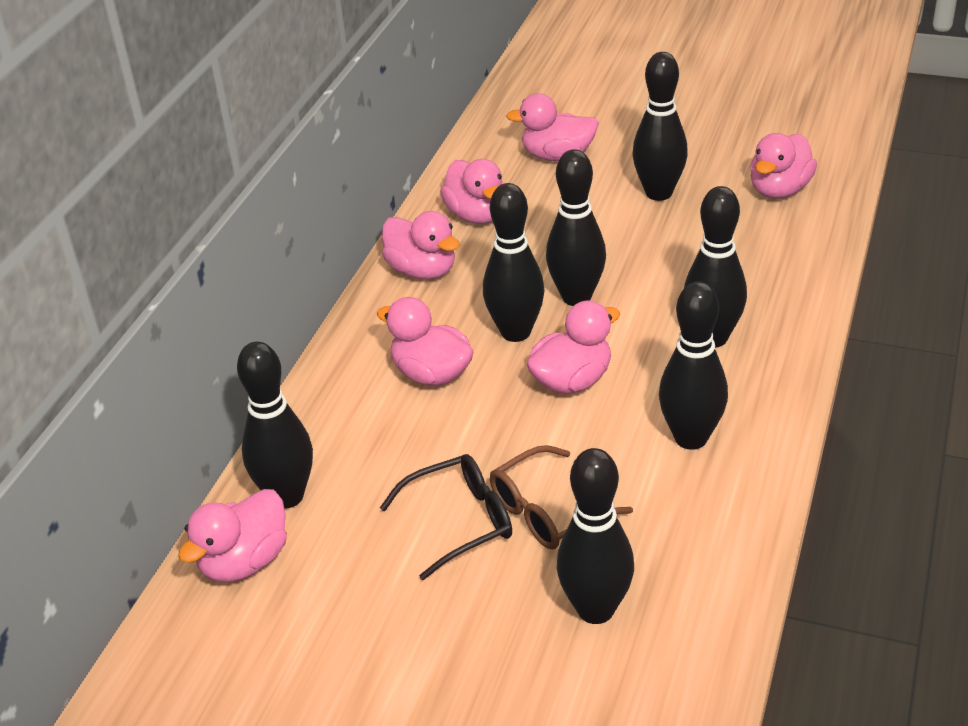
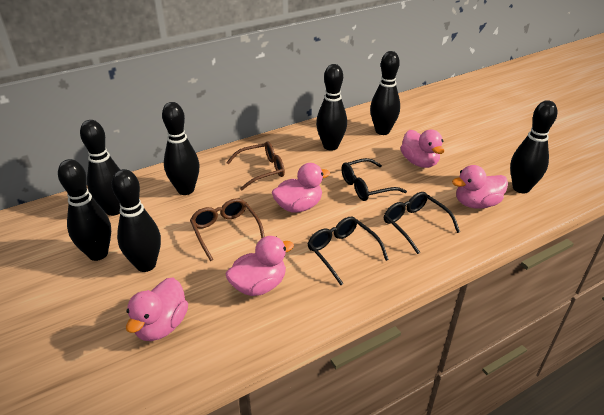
black glasses: [380,454,512,580] = 1 -> [307,217,389,285] [341,158,407,201] [384,192,460,254] = 3
brown glasses: [490,445,633,549] = 1 -> [190,198,265,261] [226,141,285,190] = 2
pink duck: [178,489,287,582] [377,297,473,386] [382,211,460,279] [440,159,503,224] [506,93,599,161] [527,300,620,394] [750,133,817,198] = 7 -> [126,277,188,341] [226,236,294,296] [272,163,330,213] [400,130,444,168] [452,165,508,209] = 5

